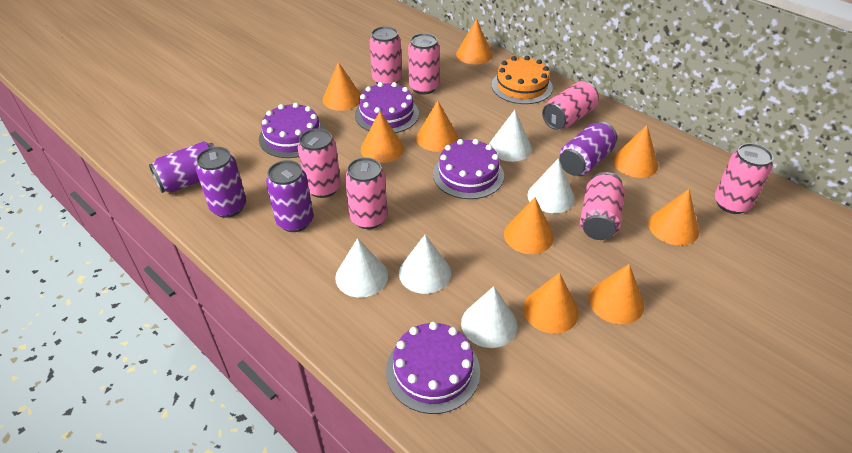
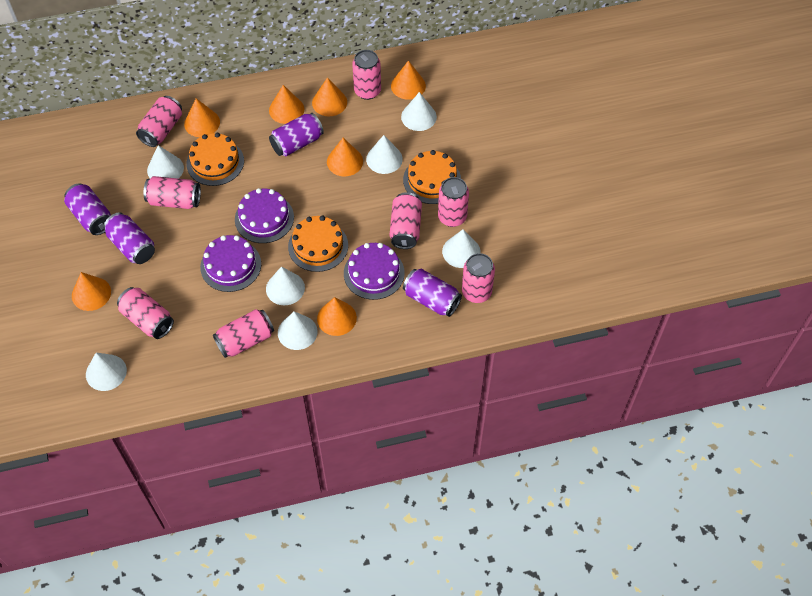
orange cake: [492,56,553,104] = 1 -> [186,133,244,186] [288,216,348,272] [403,150,461,204] = 3
orange cone: [323,62,361,111] [361,111,404,163] [416,101,458,152] [456,19,492,64] [504,197,554,254] [523,273,579,334] [589,264,644,324] [613,125,658,178] [648,189,699,246] = 9 -> [72,272,111,311] [184,98,220,137] [269,85,304,124] [312,77,347,117] [317,297,357,336] [327,138,363,176] [391,60,426,100] = 7
pink can: [298,128,341,198] [345,157,387,229] [370,26,402,84] [408,33,440,95] [542,81,599,130] [580,172,625,240] [715,143,773,214] = 7 -> [117,287,174,339] [136,96,182,147] [144,176,201,209] [213,309,274,358] [352,50,381,100] [390,192,422,249] [438,177,469,227] [462,253,495,303] = 8
purple cake: [259,103,325,158] [355,82,419,133] [386,322,480,414] [433,139,504,199] = 4 -> [200,235,261,292] [235,188,294,243] [344,243,405,300] = 3
white cone: [335,238,388,298] [399,235,451,294] [461,286,518,348] [489,110,532,162] [527,158,575,213] = 5 -> [86,353,127,391] [147,145,184,179] [266,267,305,305] [278,311,317,350] [366,135,403,174] [401,92,437,131] [442,229,480,268] = 7

